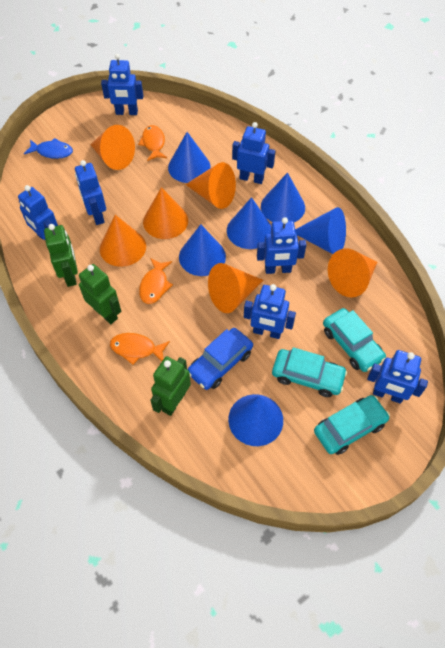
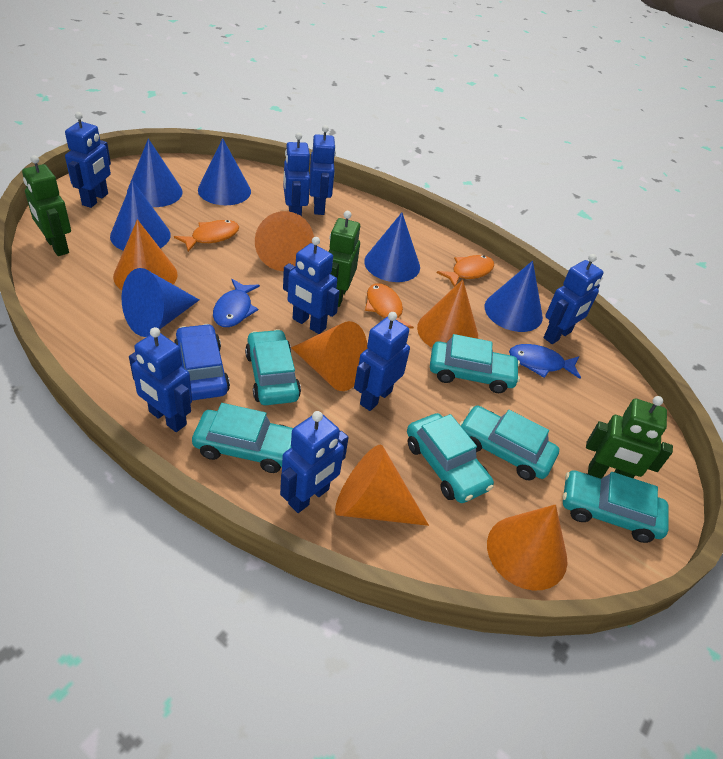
blue fish: [24,138,73,159] = 1 -> [213,279,260,327] [509,344,581,379] = 2
blue robot: [18,185,58,240] [75,160,106,225] [101,54,143,115] [232,122,275,184] [244,284,296,339] [257,217,306,274] [367,350,428,404] = 7 -> [65,112,111,208] [129,327,192,432] [280,411,349,513] [283,133,310,217] [283,237,340,334] [310,125,336,215] [354,312,410,411] [544,254,604,344] = 8
turquoise car: [272,347,347,397] [314,395,390,455] [323,308,386,372] = 3 -> [192,403,293,473] [245,329,301,405] [407,413,494,503] [430,334,520,393] [459,405,559,481] [563,470,669,543] = 6

